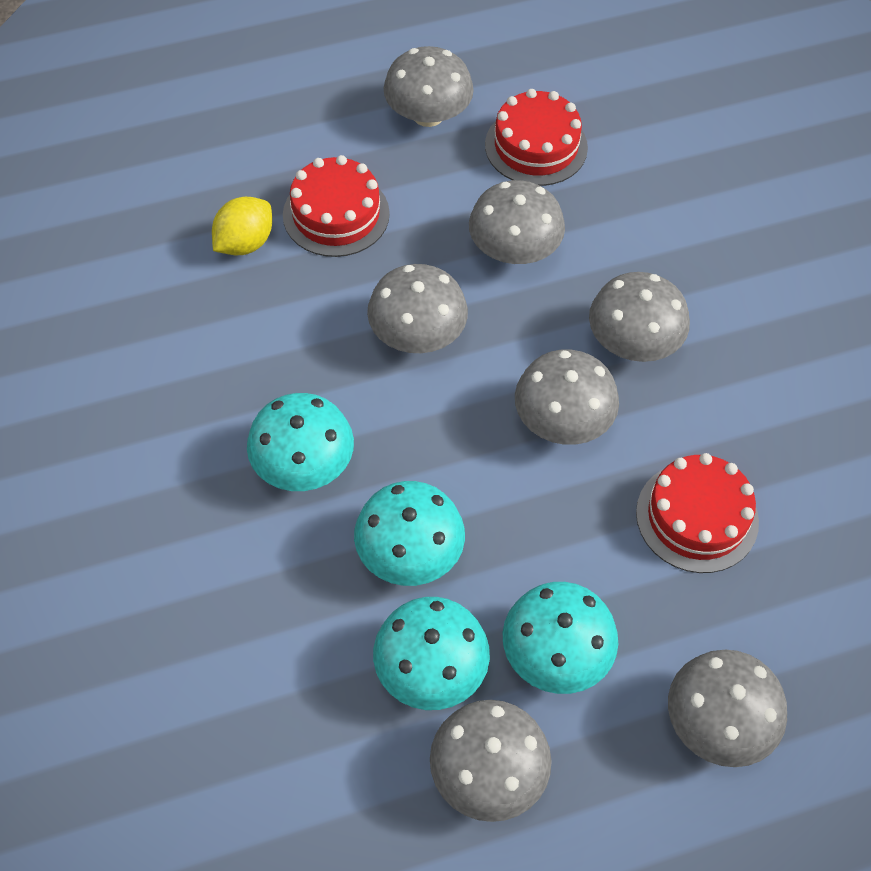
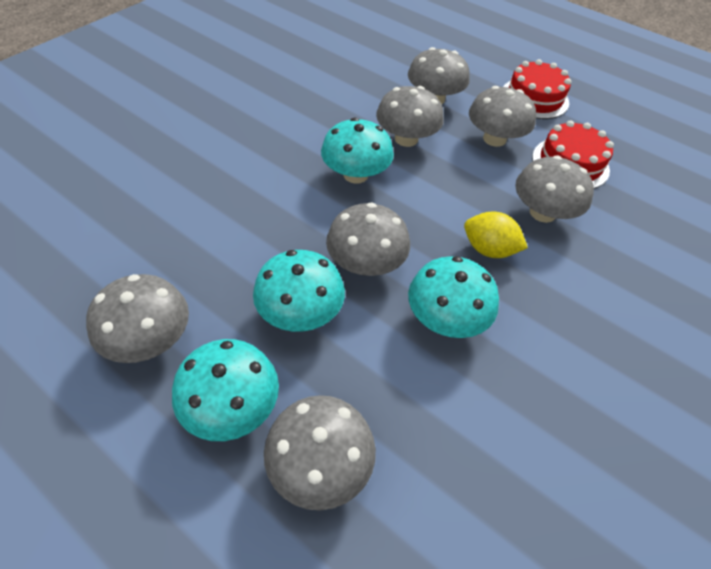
red cake: [283,155,390,257] [485,89,588,186] [636,453,759,573] = 3 -> [503,59,571,119] [532,120,614,189] = 2

